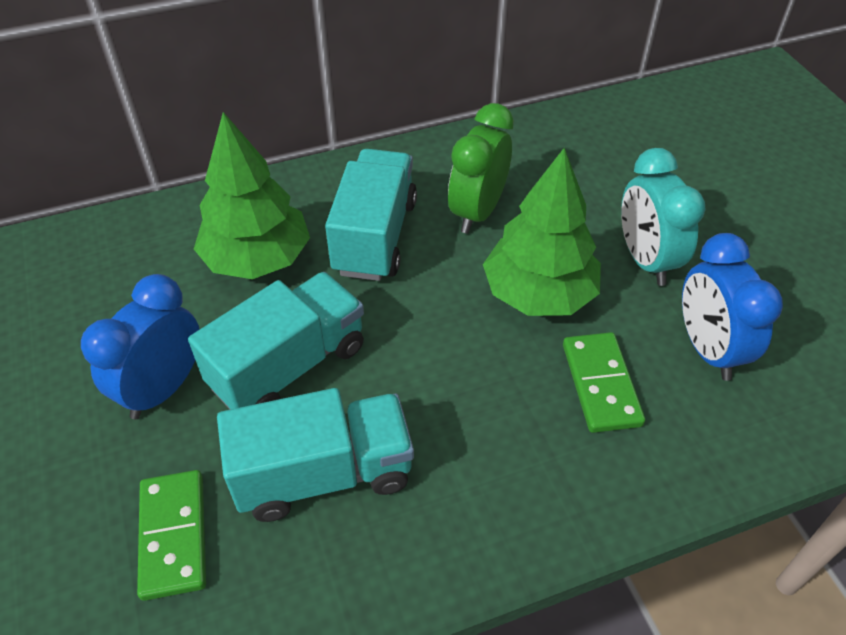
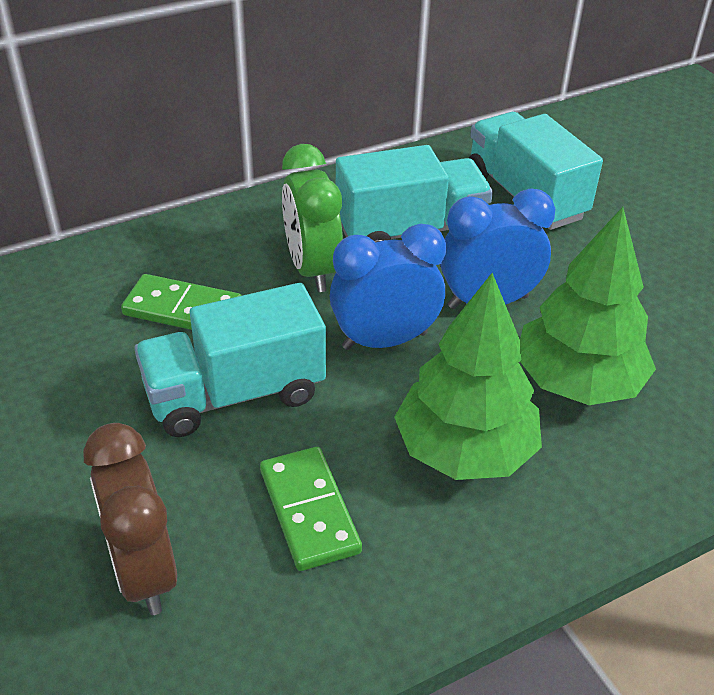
brown clock: none = 0 -> [83,423,177,615] = 1
turquoise clock: [621,148,706,286] = 1 -> none = 0

